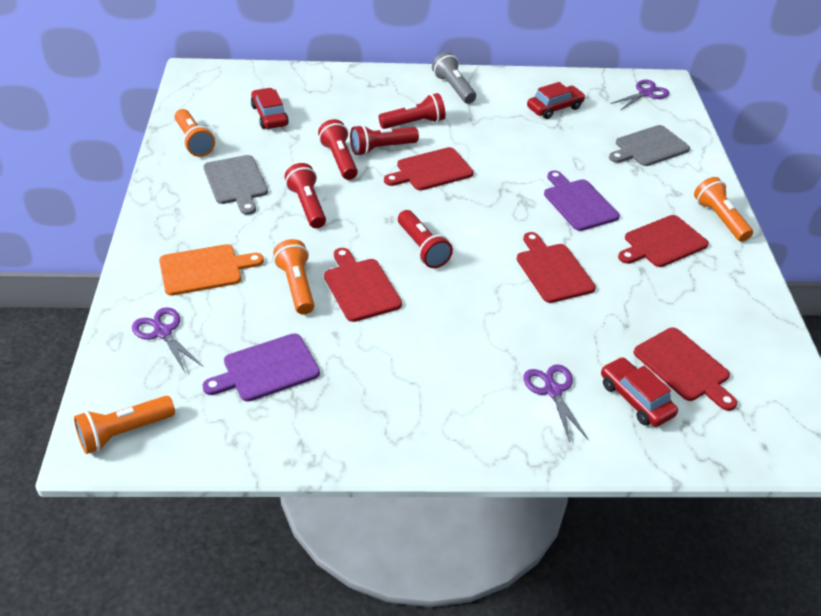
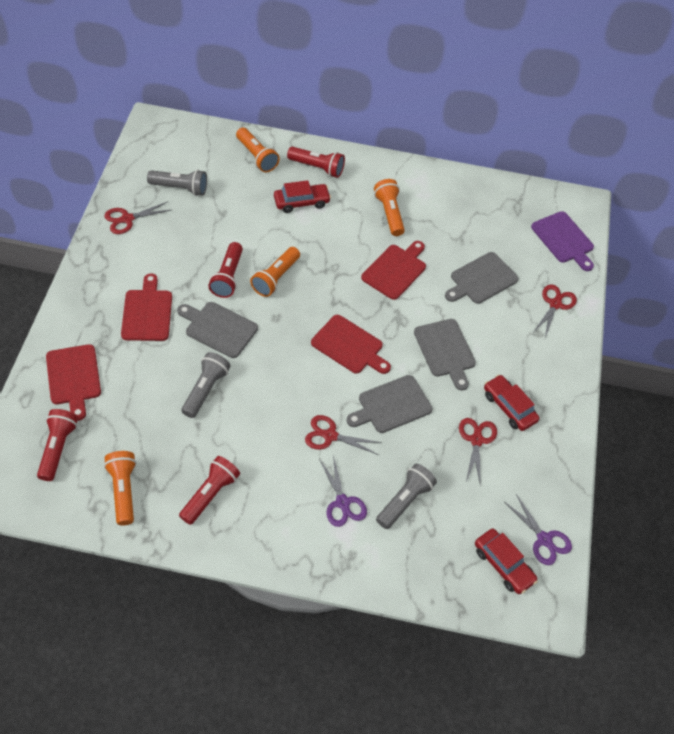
grey cutting board: [203,155,268,215] [609,125,690,166] = 2 -> [177,302,258,358] [346,375,432,433] [414,319,476,390] [445,252,519,304] = 4
grey flashlight: [432,52,476,104] = 1 -> [147,170,207,196] [181,352,231,418] [376,463,437,529] = 3
orange cutting board: [159,244,264,296] = 1 -> none = 0
purple cutting board: [202,334,320,402] [544,170,620,231] = 2 -> [531,211,594,271] = 1
purple scissors: [132,307,203,374] [523,364,588,442] [610,80,669,111] = 3 -> [319,455,367,527] [505,494,572,565] = 2
red cutting board: [324,248,402,322] [384,147,474,190] [517,232,596,303] [618,215,709,267] [634,328,737,411] = 5 -> [46,344,101,421] [121,273,172,341] [311,315,391,374] [361,241,426,300] = 4
red flashlight: [285,163,326,228] [318,119,358,180] [350,125,419,156] [379,93,445,129] [398,210,453,268] = 5 -> [37,409,78,481] [179,456,240,525] [208,242,243,298] [287,147,345,178] = 4
red scissors: none = 0 -> [104,202,171,234] [305,415,382,455] [459,418,497,486] [534,284,577,338] = 4

